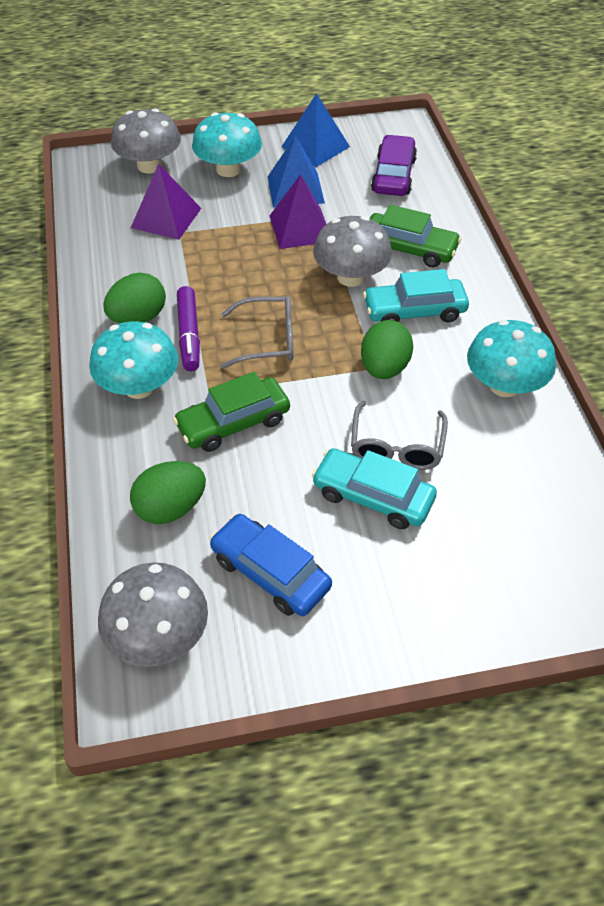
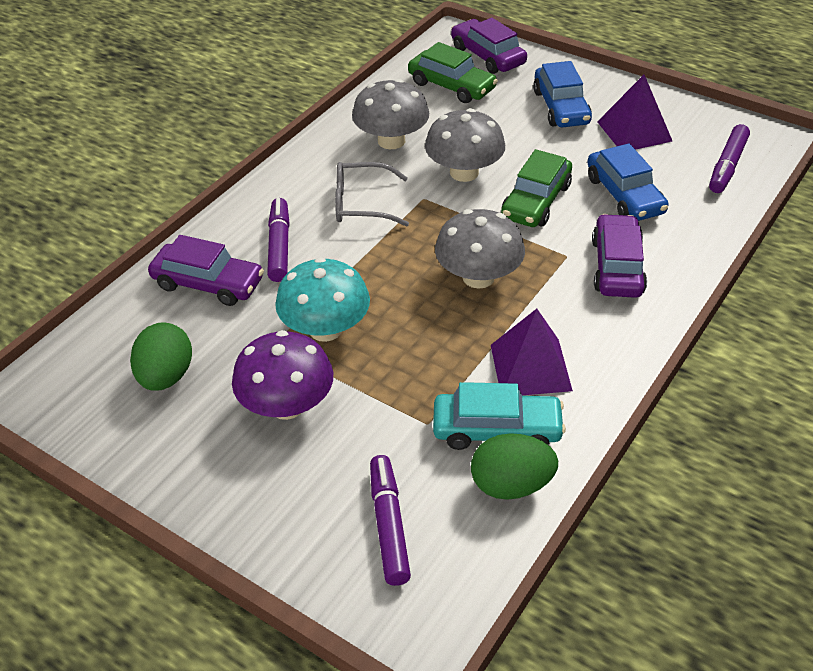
blue car: [209,514,332,616] = 1 -> [533,61,592,128] [587,144,669,221] = 2
blue pyramid: [268,136,325,208] [282,93,350,167] = 2 -> none = 0
green egg: [104,273,166,323] [130,461,206,524] [361,320,413,379] = 3 -> [130,322,192,391] [471,433,558,500] = 2
grey glasses: [221,296,293,369] [351,401,448,470] = 2 -> [335,162,409,226] = 1
purple car: [371,135,417,196] = 1 -> [148,235,264,306] [451,18,527,74] [592,214,647,298] = 3
purple marker: [177,286,200,371] = 1 -> [267,198,290,282] [370,455,411,586] [709,124,750,193] = 3
purple mushroom: none = 0 -> [232,330,333,420] = 1
turquoise car: [312,448,437,529] [363,269,469,322] = 2 -> [433,382,566,450] = 1
turquoise mushroom: [89,321,178,399] [192,112,262,177] [467,320,556,397] = 3 -> [275,257,370,342] = 1

